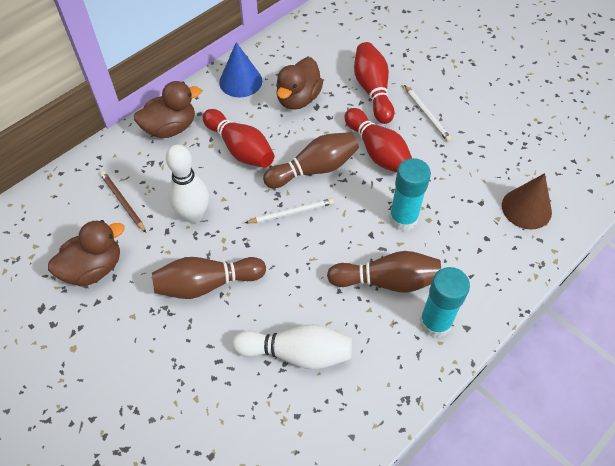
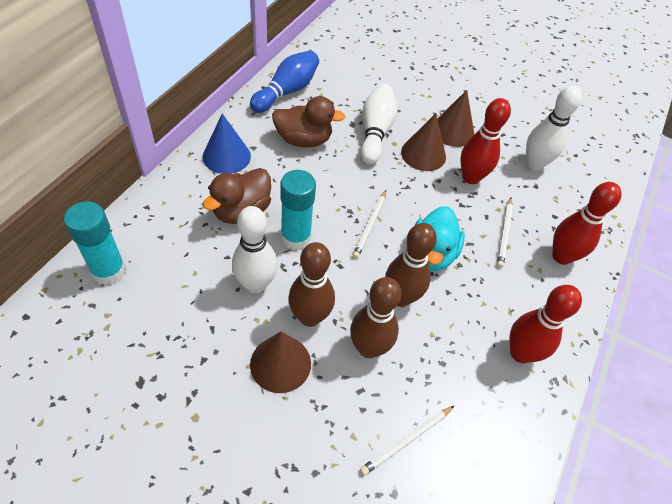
blue bowling pin: none = 0 -> [250,50,319,113] = 1
brown cone: [502,173,552,230] = 1 -> [250,331,311,393] [401,113,446,171] [437,90,474,147] = 3
brown duck: [48,220,125,287] [134,81,201,138] [276,57,323,110] = 3 -> [203,168,271,224] [272,96,345,148] = 2
brown pencil: [100,171,146,233] = 1 -> none = 0
turquoise duck: none = 0 -> [415,206,465,271] = 1
white bowling pin: [166,144,209,223] [232,324,352,370] = 2 -> [232,206,277,293] [360,84,397,164] [526,86,582,171] = 3
white pencil: [245,198,334,223] [404,85,451,142] = 2 -> [353,190,386,259] [360,406,454,475] [497,198,513,268] = 3

